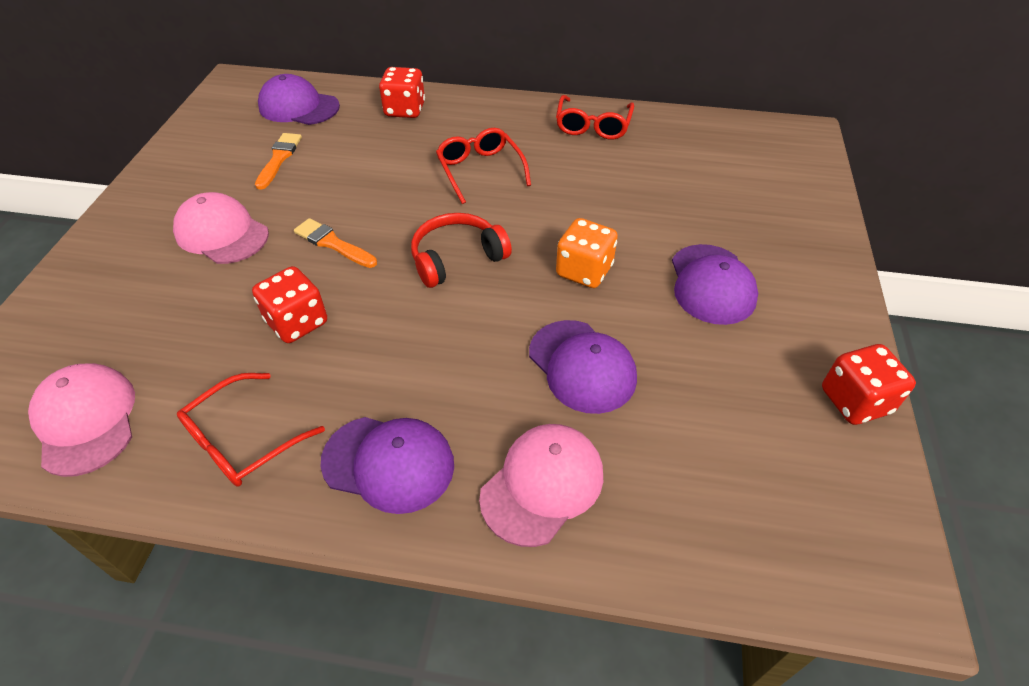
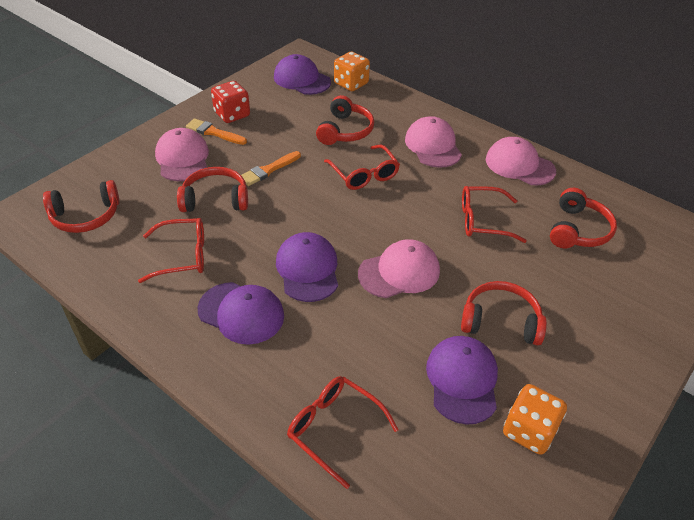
orange dice: [556,218,618,288] = 1 -> [334,51,370,91] [503,384,567,455] = 2
pink cap: [28,363,135,477] [173,192,269,264] [479,424,603,547] = 3 -> [155,128,209,181] [358,239,440,298] [405,116,462,168] [486,137,556,185] = 4
red dice: [252,266,327,343] [379,67,425,118] [822,344,916,425] = 3 -> [211,81,250,123] = 1
red glasses: [177,373,325,487] [436,128,531,204] [556,95,634,139] = 3 -> [138,218,204,283] [287,376,399,489] [324,145,400,190] [462,186,526,243] = 4
red headphones: [411,213,512,288] = 1 -> [43,180,120,233] [177,167,248,212] [316,95,374,145] [461,281,547,345] [550,188,617,248] = 5

